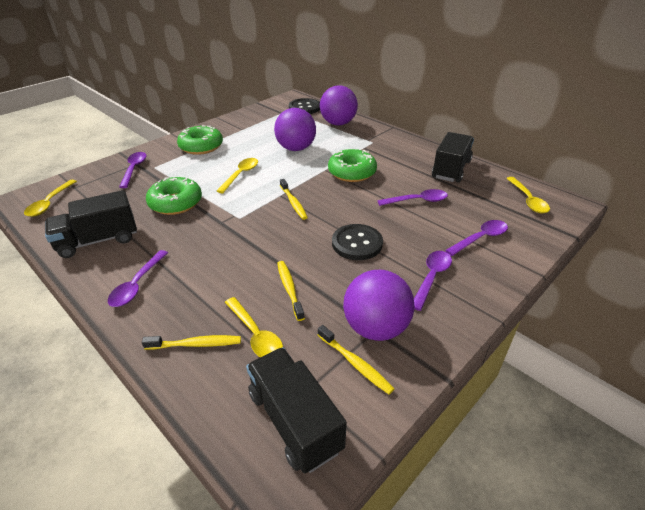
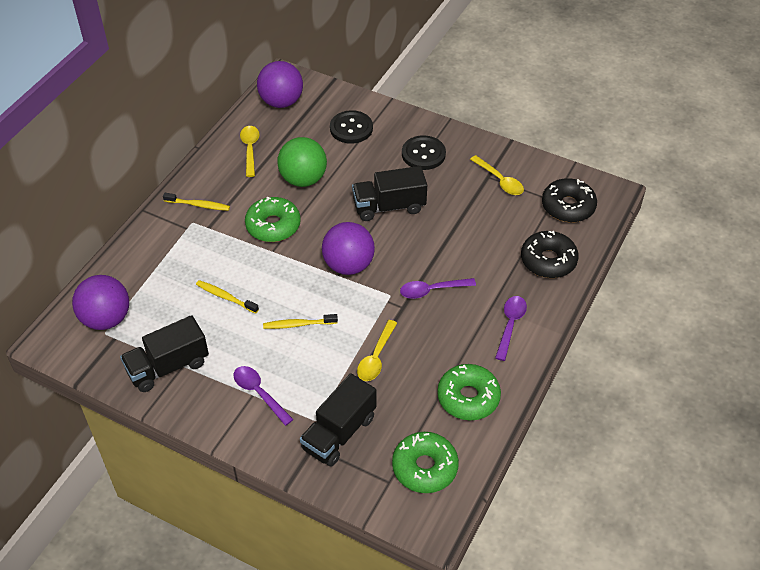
black donut: none = 0 -> [521,231,579,278] [542,178,597,223] = 2
green ball: none = 0 -> [277,137,327,187] = 1
purple spoon: [108,250,168,307] [119,152,146,188] [377,189,448,206] [414,251,452,311] [445,220,508,256] = 5 -> [234,366,294,426] [400,278,476,299] [495,296,527,361] = 3
yellow spoon: [24,180,77,217] [217,158,258,193] [225,297,283,357] [506,177,550,213] = 4 -> [240,126,259,177] [357,320,397,381] [470,155,524,195] = 3
yellow toothbrush: [142,335,241,350] [277,261,305,321] [280,179,308,220] [318,325,394,394] = 4 -> [163,193,230,211] [196,280,259,314] [263,314,338,329] = 3

